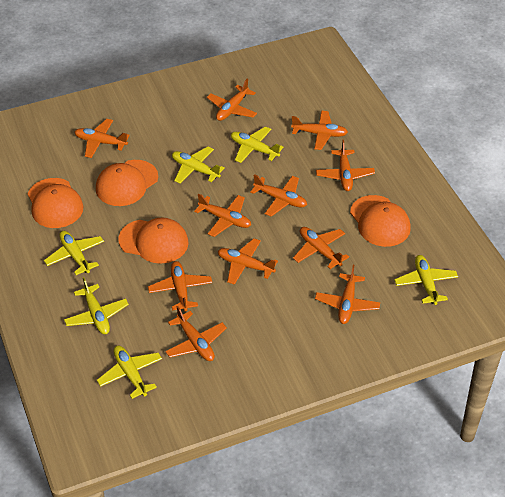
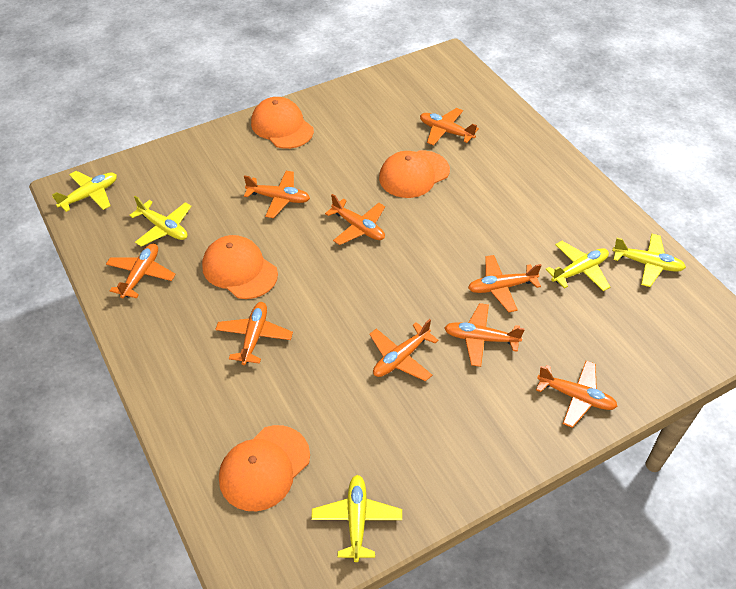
orange plane: [75,119,130,158] [148,261,212,311] [165,306,227,361] [194,193,251,237] [207,79,257,121] [218,238,278,285] [250,174,307,217] [291,111,348,150] [293,227,349,269] [315,265,380,324] [316,140,375,191] = 11 -> [106,243,176,298] [215,302,293,365] [244,171,310,218] [325,194,385,245] [369,319,439,381] [420,108,479,145] [444,303,525,367] [468,255,542,312] [536,361,618,428] = 9
yellow plane: [44,231,104,275] [64,277,129,334] [97,345,162,399] [172,147,225,184] [231,126,284,163] [394,255,458,305] = 6 -> [52,171,117,212] [129,196,192,246] [311,475,402,562] [545,241,610,291] [612,234,686,287] = 5

